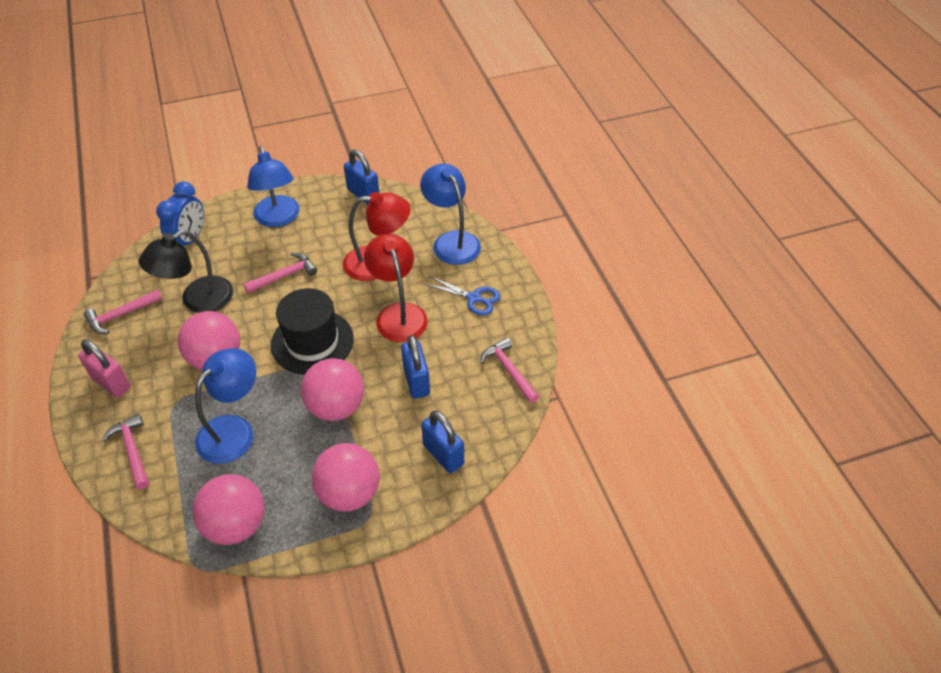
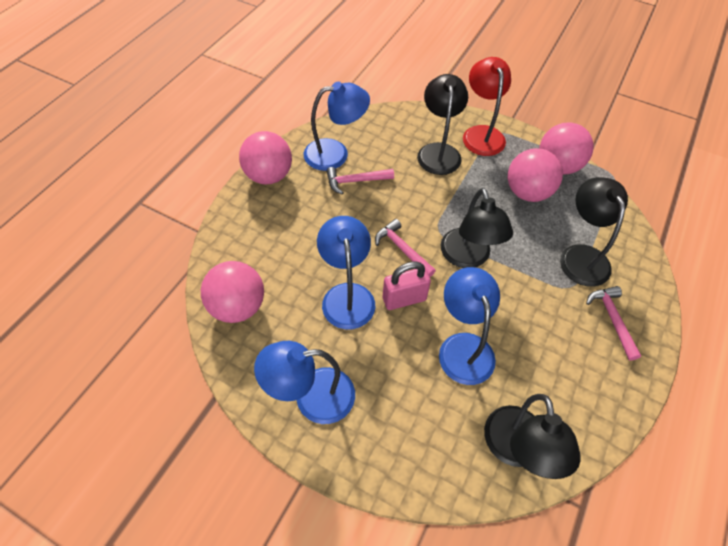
black hat: [271,288,354,375] = 1 -> none = 0
black lamp: [139,230,233,313] = 1 -> [417,74,468,175] [440,188,513,268] [484,394,581,479] [560,177,628,287] = 4
blue clock: [156,181,204,245] = 1 -> none = 0
blue lamp: [195,348,256,464] [247,146,300,227] [420,163,481,265] = 3 -> [254,341,355,424] [304,81,370,171] [317,216,375,329] [439,267,500,385] = 4
blue padlock: [344,150,380,204] [401,335,430,399] [421,410,464,473] = 3 -> none = 0
blue scissors: [425,276,500,315] = 1 -> none = 0
pink hammer: [84,289,162,334] [102,414,149,489] [244,253,317,293] [480,337,539,403] = 4 -> [326,167,394,194] [375,219,436,277] [586,286,641,361] = 3
red lamp: [343,192,411,281] [364,234,428,342] = 2 -> [463,57,511,156] = 1

